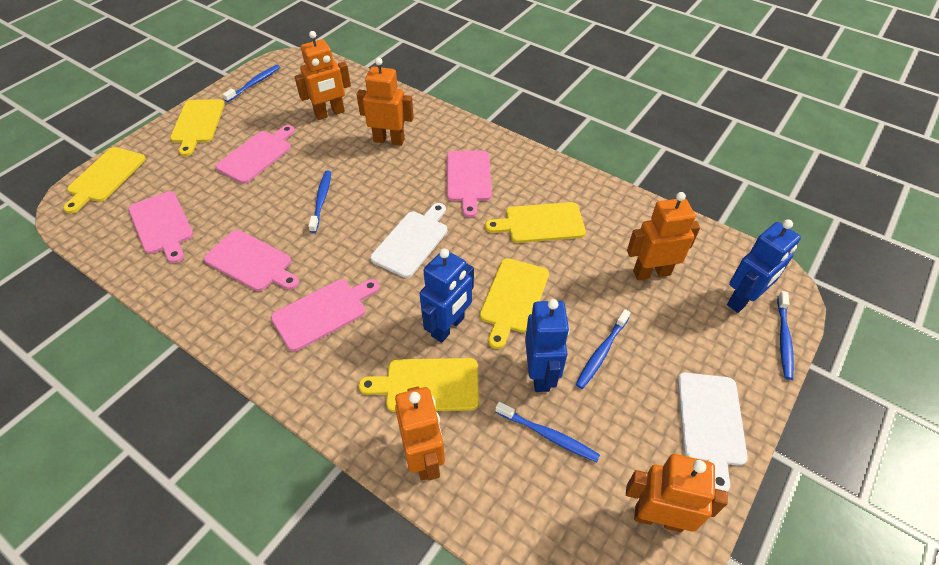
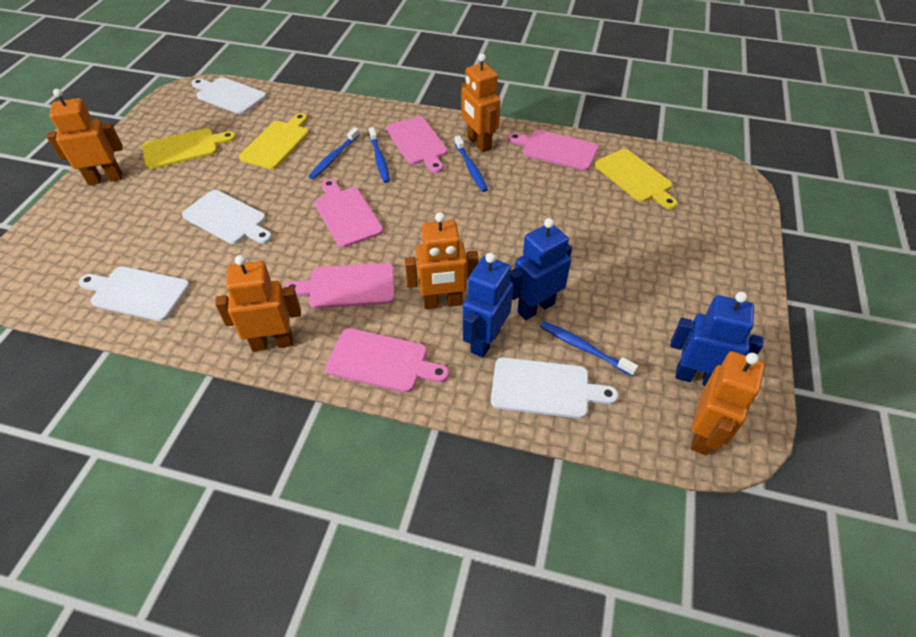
blue toothbrush: [223,65,280,102] [308,170,331,233] [495,402,600,462] [576,309,631,389] [777,291,794,380] = 5 -> [308,127,360,179] [369,127,390,183] [455,136,488,192] [540,321,638,376] = 4
white cutting board: [370,203,447,278] [677,372,748,491] = 2 -> [79,266,190,321] [182,190,272,244] [192,77,266,114] [491,357,618,419] = 4
yellow cutting board: [63,147,146,213] [170,99,225,156] [358,358,479,412] [480,258,549,349] [485,202,586,243] = 5 -> [142,128,236,169] [239,113,309,169] [595,149,678,209] = 3

